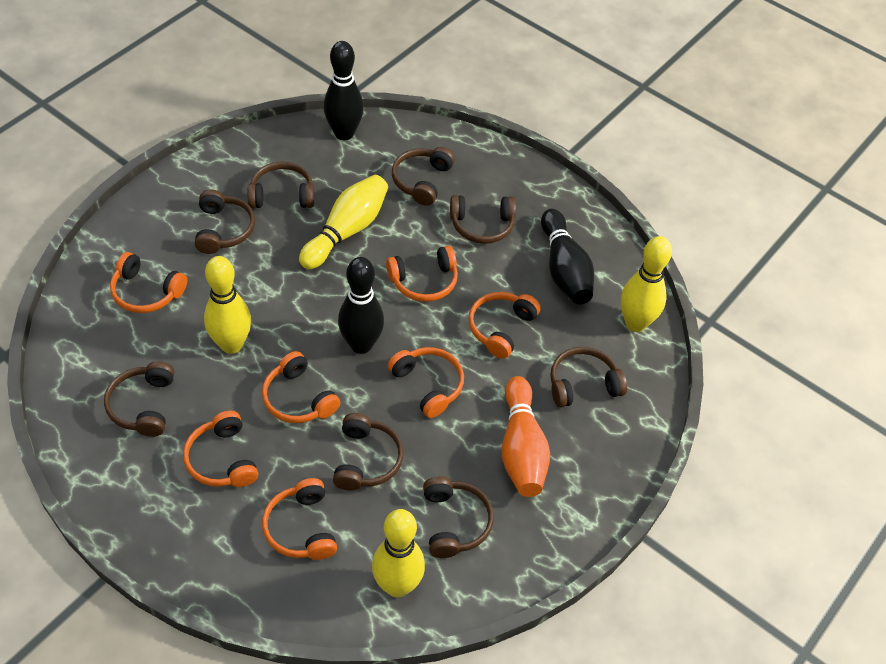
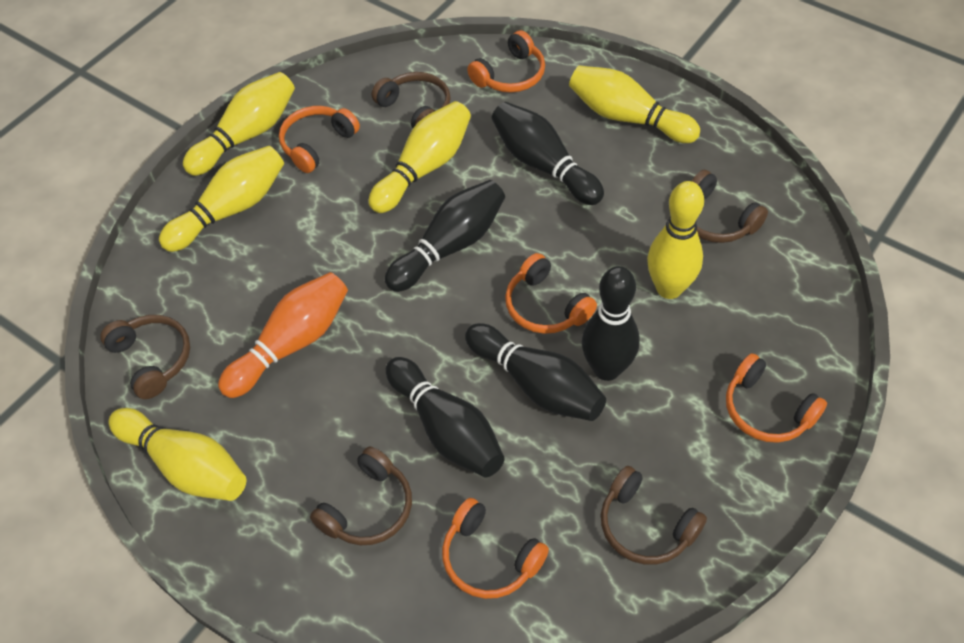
black bowling pin: [324,41,364,140] [338,257,384,354] [541,209,594,305] = 3 -> [385,180,505,292] [386,357,505,477] [465,323,606,421] [492,102,604,205] [582,266,640,381] = 5
brown headphones: [104,361,174,437] [195,190,255,254] [247,162,314,208] [333,413,403,491] [392,147,455,206] [423,477,494,558] [450,195,516,244] [550,347,627,408] = 8 -> [100,315,190,399] [310,447,412,545] [372,72,451,129] [601,466,707,565] [692,170,768,243] = 5
orange headphones: [110,252,187,313] [183,411,258,487] [262,351,341,423] [262,478,337,560] [386,246,458,302] [388,347,464,418] [468,292,541,359] = 7 -> [279,106,360,173] [442,498,549,599] [467,30,545,93] [505,253,597,334] [726,353,827,443] = 5
yellow bowling pin: [204,256,251,354] [299,175,388,269] [372,509,425,598] [621,236,672,332] = 4 -> [108,408,246,501] [159,146,284,252] [183,72,295,176] [368,101,471,213] [569,66,700,143] [647,181,704,299] = 6

